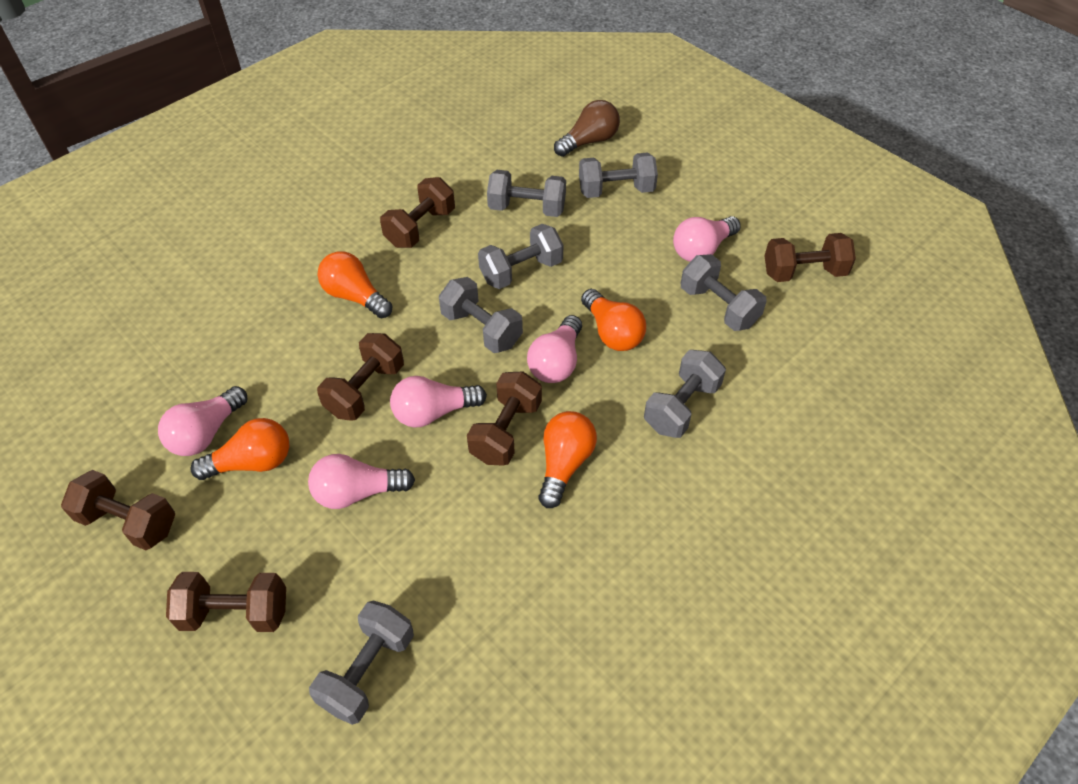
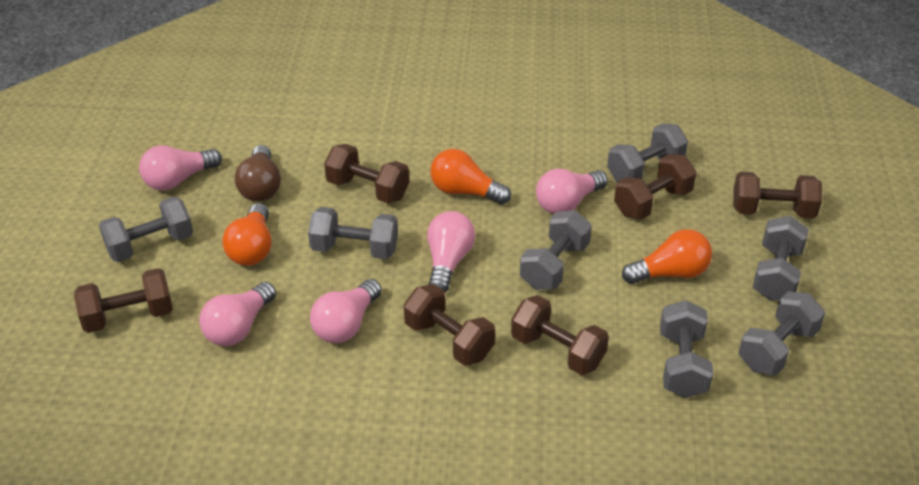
orange light bulb: [190,418,289,480] [317,251,392,319] [538,411,597,508] [581,289,646,351] = 4 -> [222,203,271,266] [430,149,511,205] [622,229,712,284] = 3

